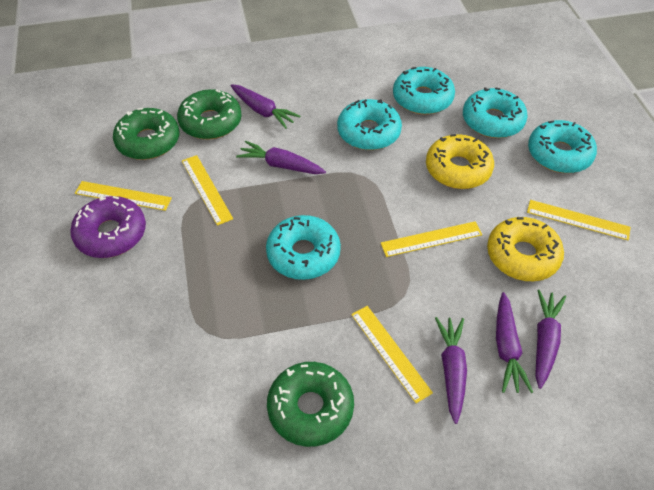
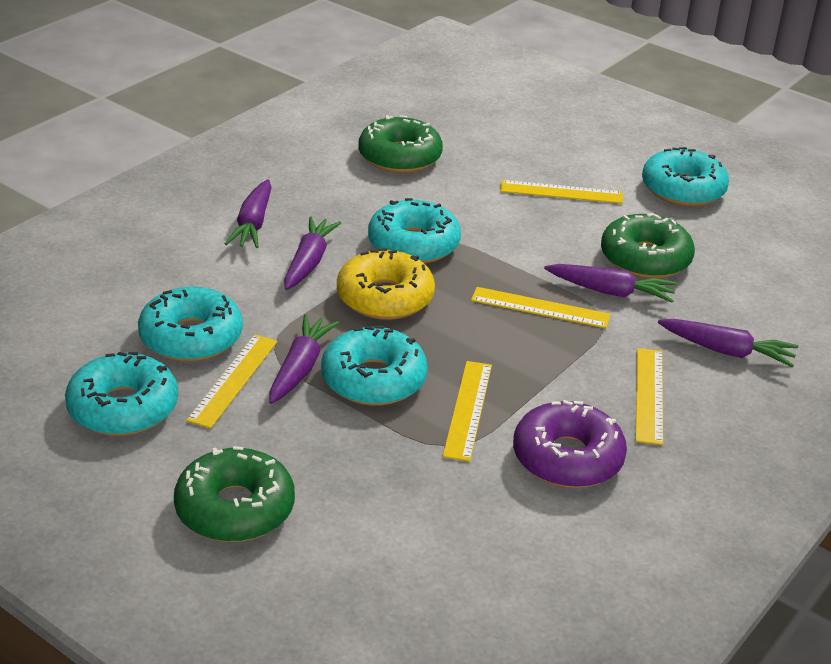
yellow donut: [426,134,494,189] [487,217,564,281] = 2 -> [337,248,435,320] = 1

